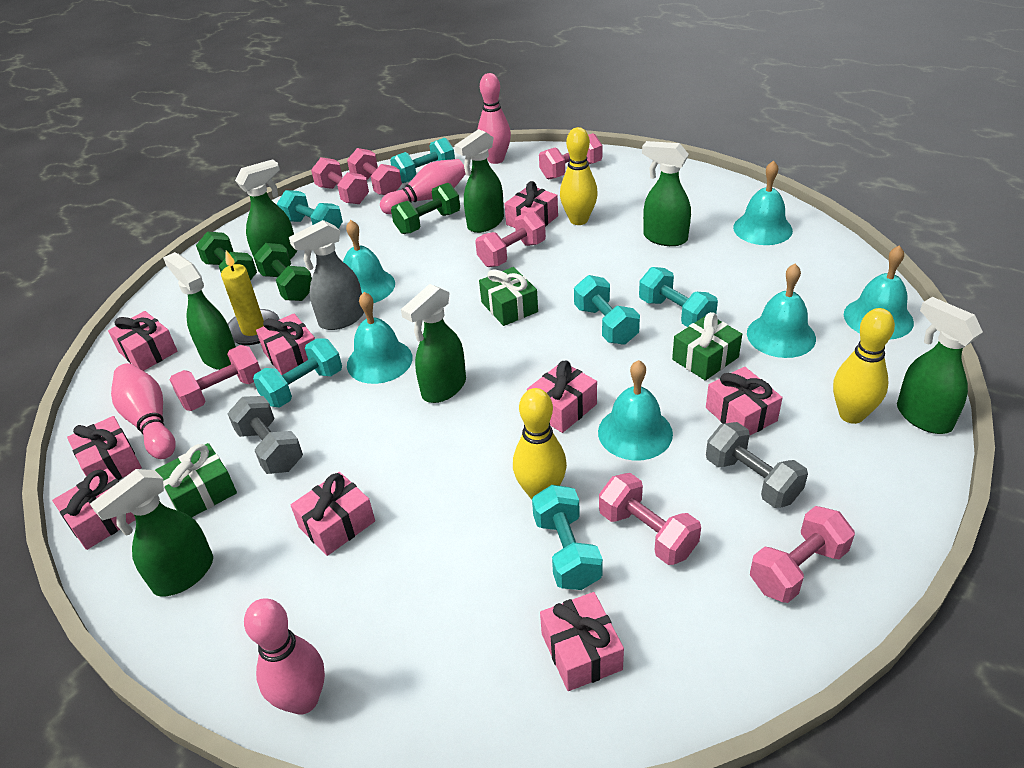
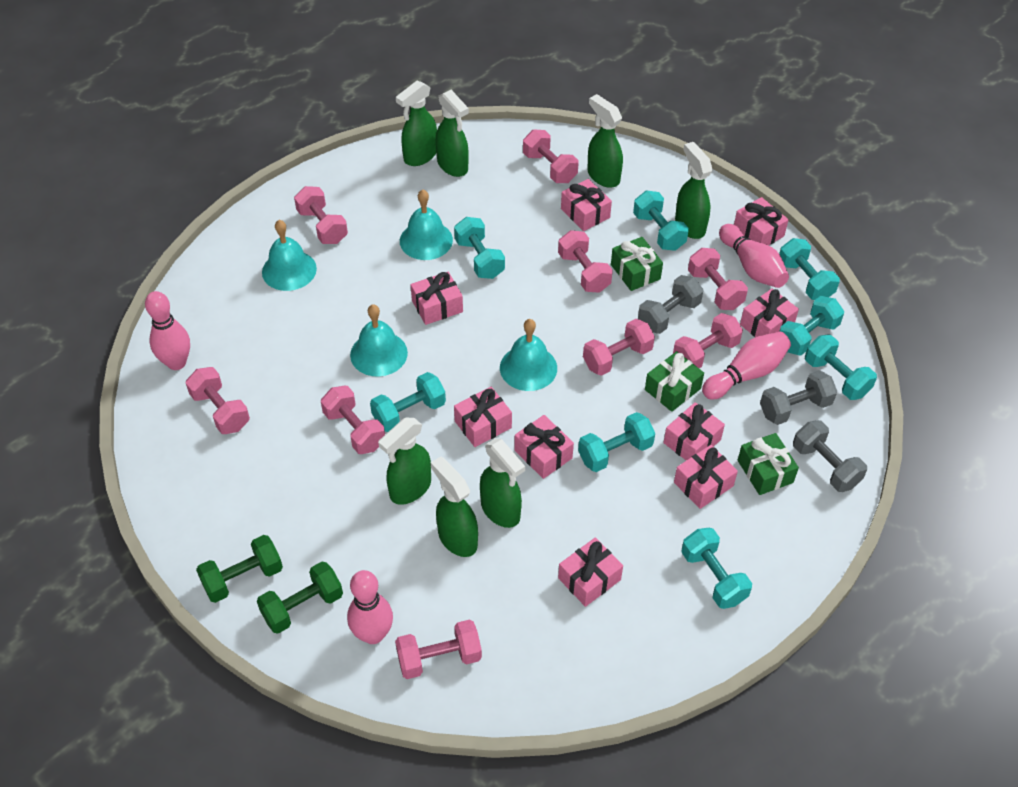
green dumbbell: [196,231,257,280] [253,243,312,301] [391,183,460,234] = 3 -> [196,535,283,603] [257,562,343,634] = 2
grey dumbbell: [228,396,303,474] [706,422,808,508] = 2 -> [638,275,703,334] [760,370,837,425] [793,420,867,492] = 3
grey spray bottle: [289,220,364,330] = 1 -> none = 0
pink dumbbell: [170,345,261,411] [311,157,369,204] [347,148,402,195] [475,211,546,267] [539,133,602,179] [599,473,701,565] [750,506,855,603] = 7 -> [185,367,250,434] [294,186,348,244] [321,386,385,454] [395,620,482,679] [523,129,579,183] [558,230,613,293] [583,319,655,376] [673,313,743,368] [688,248,748,310] = 9
turquoise bell: [343,220,395,303] [347,292,413,384] [598,360,673,461] [733,160,793,245] [747,264,816,358] [844,245,914,340] = 6 -> [262,220,317,291] [350,304,408,377] [400,190,453,260] [500,319,557,391] = 4
turquoise dumbbell: [253,338,342,407] [277,190,343,229] [390,138,455,183] [532,485,603,590] [574,275,640,345] [639,267,718,327] = 6 -> [370,372,446,432] [454,217,505,279] [578,412,655,472] [633,191,689,251] [681,528,752,609] [779,238,840,300] [779,296,844,355] [805,335,877,400] = 8
yellow bowling pin: [513,388,567,500] [560,127,598,225] [833,308,895,424] = 3 -> none = 0
yellow candle: [221,250,279,345] = 1 -> none = 0

